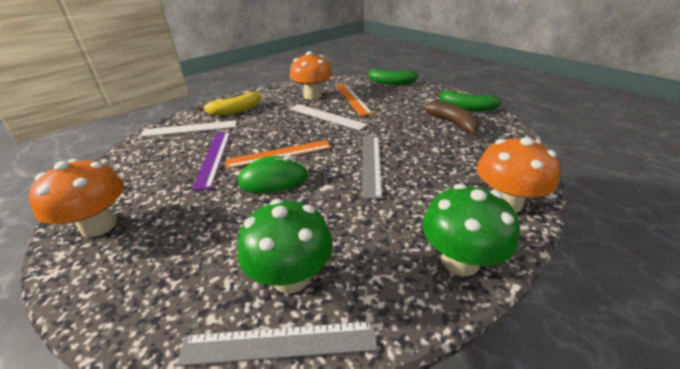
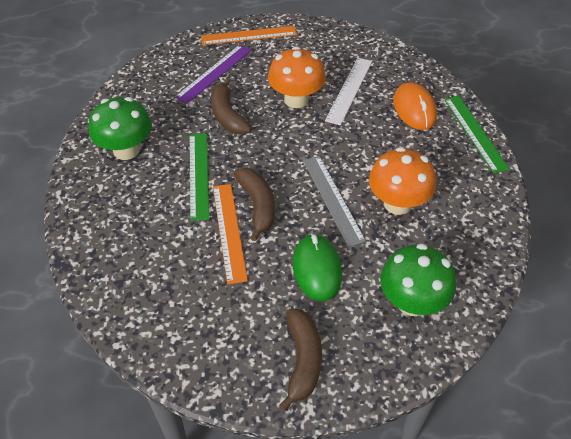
brown banana: [424,101,479,136] = 1 -> [211,78,251,135] [234,168,275,241] [279,309,322,411] = 3
green banana: [364,69,419,85] [435,90,502,111] = 2 -> none = 0
green ruler: none = 0 -> [189,133,209,221] [444,96,510,174] = 2
grey ruler: [176,321,378,366] [362,136,382,199] = 2 -> [303,156,366,247] = 1
orange mouse: none = 0 -> [393,82,437,130] = 1
orange mushroom: [29,159,124,238] [290,51,332,100] [477,137,560,213] = 3 -> [268,46,326,108] [369,147,436,215] = 2
white ruler: [140,121,237,137] [290,104,368,131] = 2 -> [325,58,372,126] = 1
yellow banana: [197,92,261,116] = 1 -> none = 0

